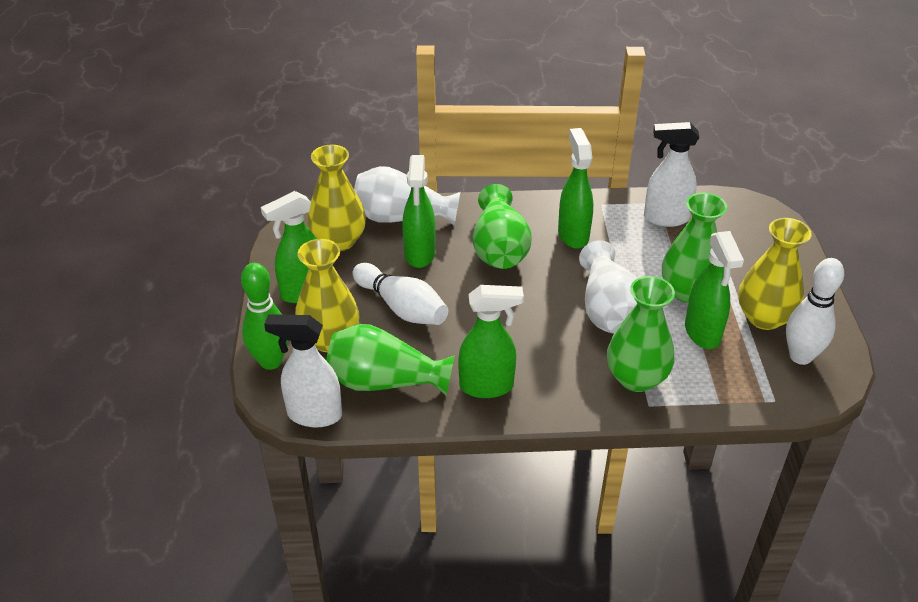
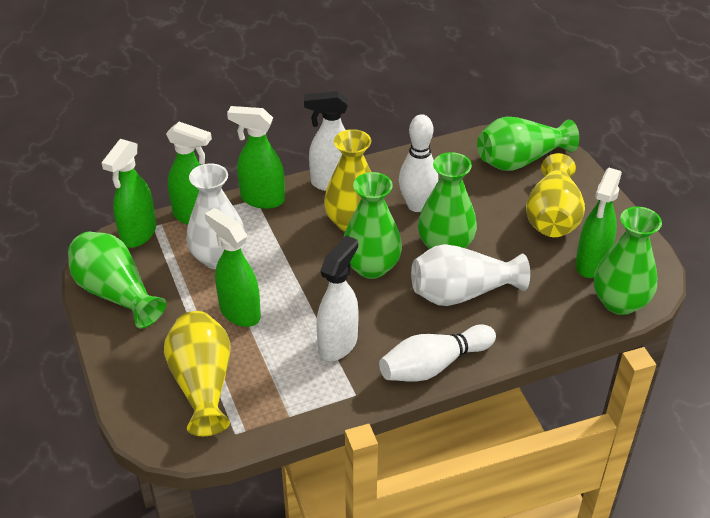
green bowling pin: [241,263,289,370] = 1 -> none = 0
green vase: [326,324,455,396] [473,184,532,269] [607,276,675,392] [662,193,727,303] = 4 -> [68,232,166,329] [343,172,402,279] [418,152,477,249] [477,116,579,171] [594,207,662,315] = 5

